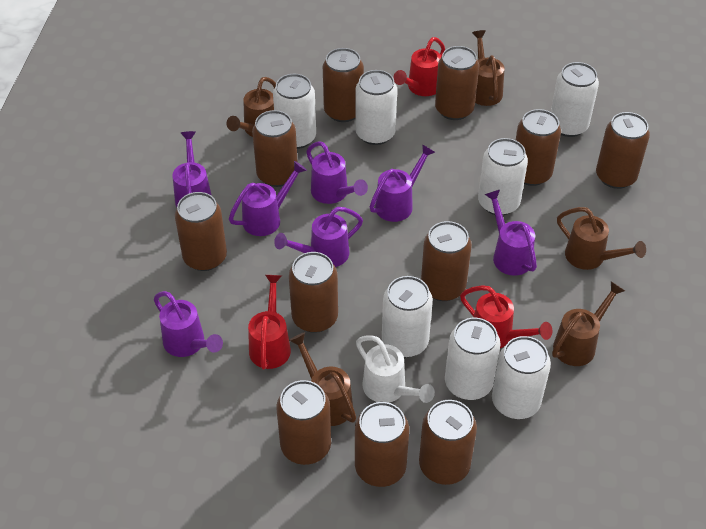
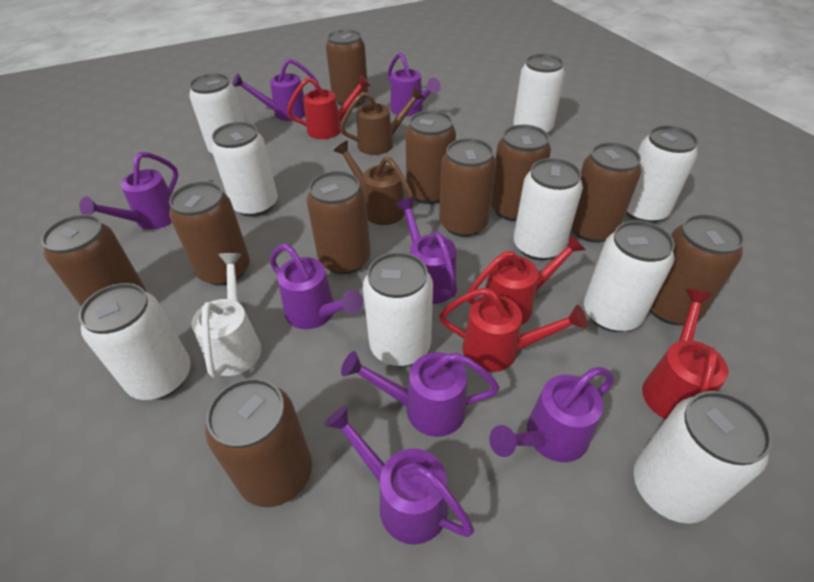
brown can: [175,192,227,271] [252,110,298,187] [276,380,331,465] [289,252,338,333] [323,48,364,122] [355,402,409,487] [419,400,477,485] [421,221,472,301] [435,46,479,120] [516,109,561,186] [596,112,650,189] = 11 -> [41,214,146,306] [169,181,250,286] [205,378,312,507] [307,171,371,274] [326,29,368,107] [405,110,456,204] [439,138,496,237] [491,124,551,221] [571,142,641,243] [650,214,744,325] = 10
brown watering can: [226,77,276,137] [289,332,356,426] [472,30,505,106] [552,281,625,366] [557,207,646,270] = 5 -> [333,141,415,225] [340,88,424,155] = 2
purple watering can: [154,291,223,357] [172,131,212,207] [229,161,307,236] [274,207,363,267] [306,141,368,204] [369,144,435,222] [485,190,537,276] = 7 -> [79,152,178,229] [232,58,319,121] [270,244,363,329] [324,405,474,545] [341,351,499,437] [388,52,441,116] [396,197,457,304] [489,367,614,462] = 8
red watering can: [248,275,291,370] [393,37,445,96] [460,285,552,348] = 3 -> [287,75,371,139] [439,288,587,372] [467,234,586,325] [642,289,728,419] = 4
white can: [273,74,316,149] [355,70,397,145] [382,276,433,357] [445,318,501,400] [478,138,528,215] [492,336,551,419] [551,62,599,137] = 7 -> [78,283,191,400] [189,73,244,154] [211,122,278,217] [363,252,433,366] [513,54,565,133] [514,158,583,260] [584,221,675,332] [626,126,698,223] [634,391,773,524] = 9

